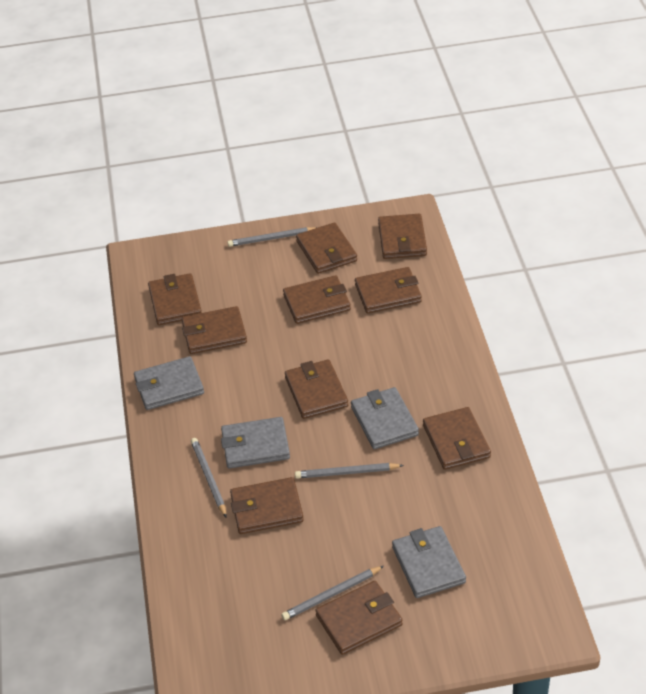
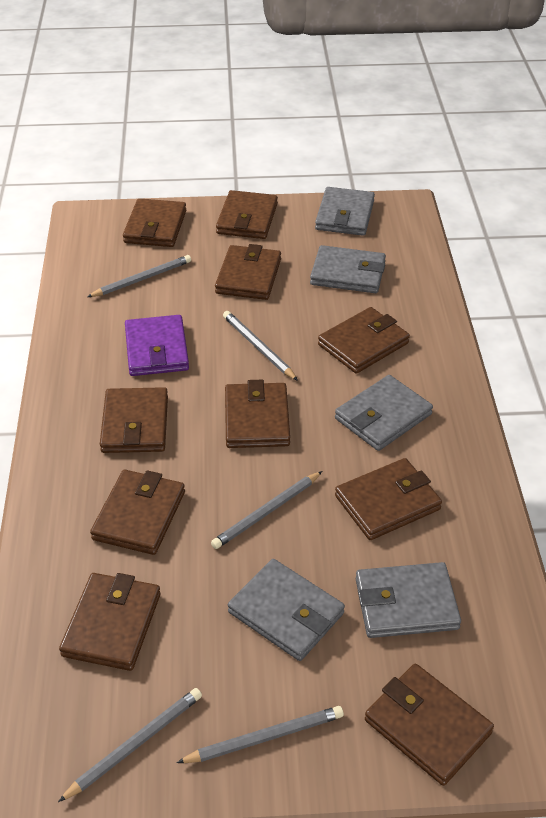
grey pencil: [191,438,227,517] [228,227,315,247] [281,566,384,620] [295,463,404,479] = 4 -> [58,688,202,802] [87,255,191,297] [177,706,344,763] [211,471,322,549] [223,311,298,381] = 5
grey wallet: [134,356,204,410] [221,417,290,469] [351,387,419,449] [392,526,466,598] = 4 -> [228,559,345,661] [310,245,386,293] [315,187,375,236] [335,375,433,451] [356,562,461,638] = 5
purple wallet: none = 0 -> [125,315,189,376] = 1

